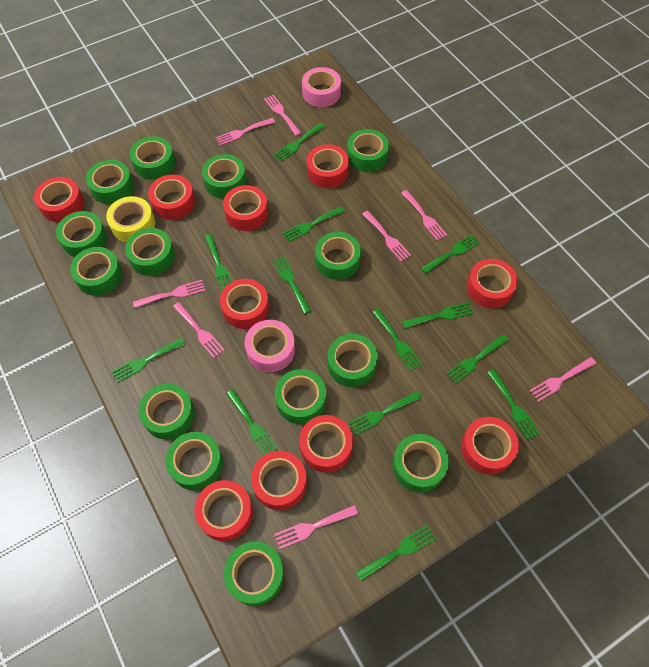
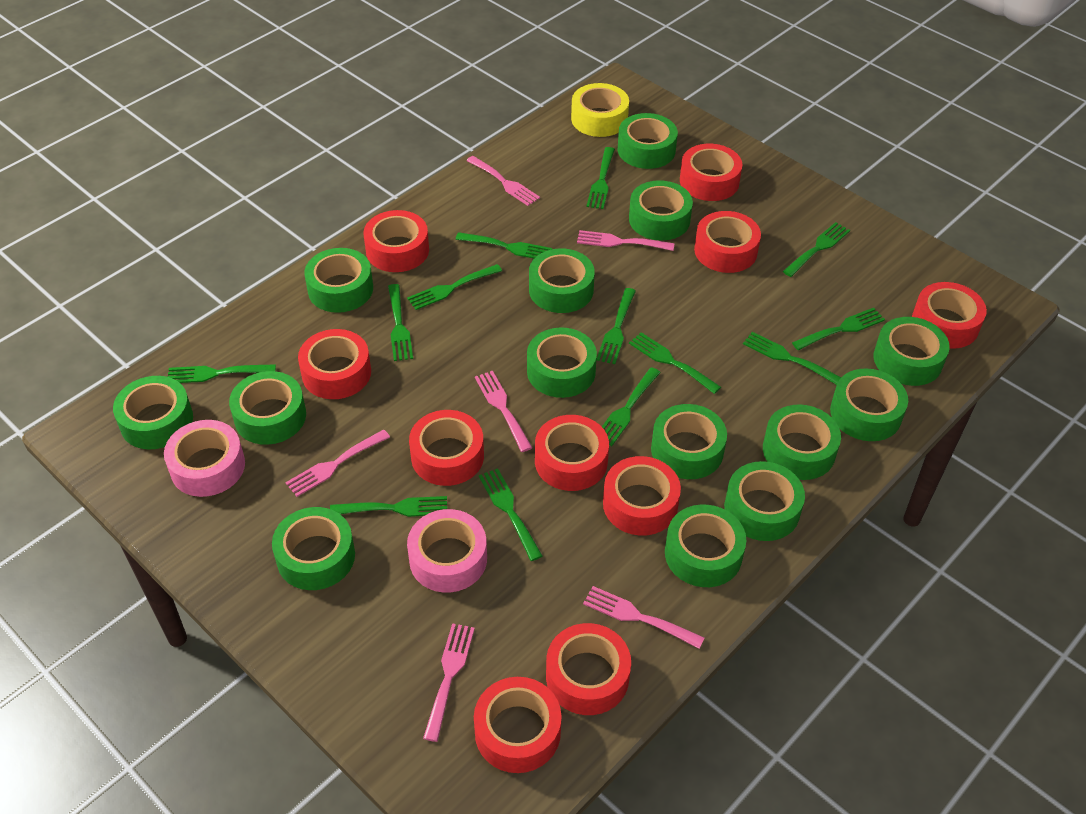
pink fork: [133,280,205,308] [173,302,225,358] [215,118,275,146] [264,95,301,136] [275,505,358,549] [362,211,411,261] [401,190,447,240] [529,357,596,402] = 8 -> [285,430,390,497] [423,623,475,742] [466,156,540,206] [475,371,532,452] [577,230,675,251] [583,586,704,649] = 6

